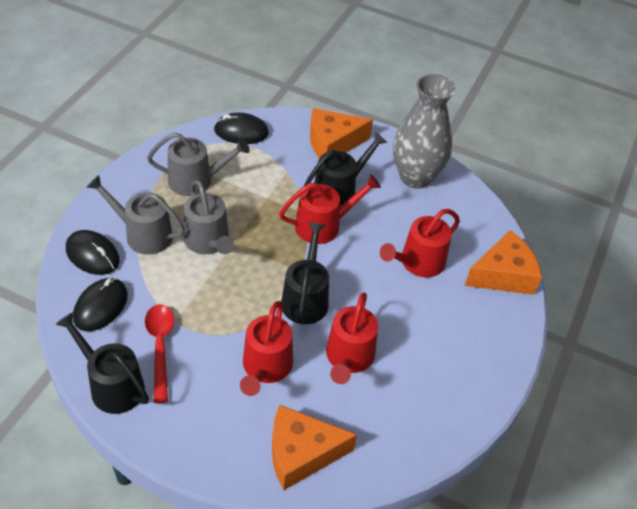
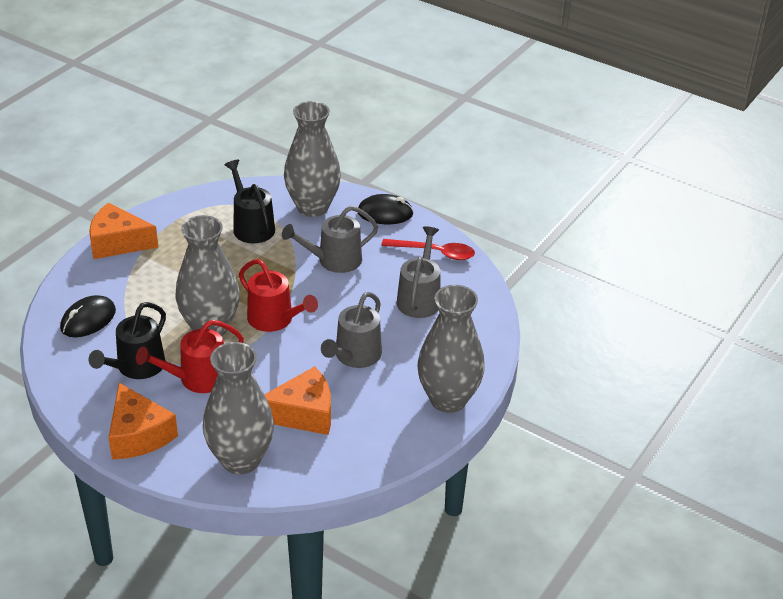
black mouse: [66,230,119,275] [73,278,128,331] [214,113,269,144] = 3 -> [60,295,116,337] [358,194,414,224] = 2
black watering can: [55,312,149,414] [281,222,329,324] [304,132,387,206] = 3 -> [89,302,166,379] [224,160,275,243] = 2
grey vase: [393,74,455,188] = 1 -> [175,215,240,336] [203,342,274,474] [284,101,341,217] [418,285,485,413] = 4
red watering can: [240,301,293,396] [279,174,381,244] [326,292,378,384] [380,209,460,277] = 4 -> [136,320,244,393] [239,259,318,332] = 2

